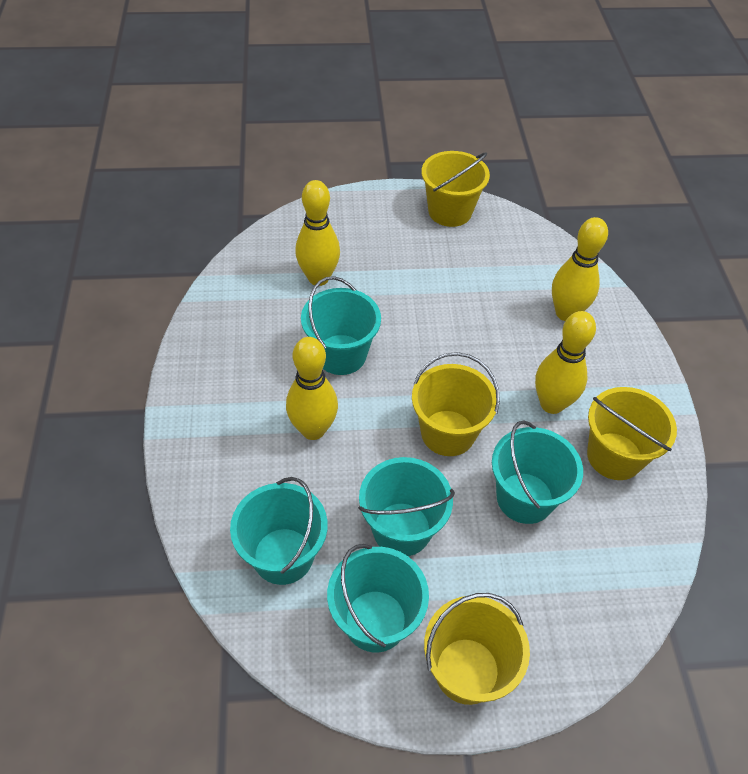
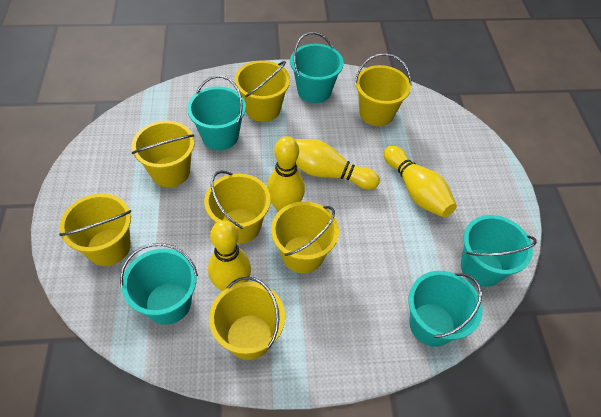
yellow bucket: [412,352,500,456] [421,151,490,227] [424,593,530,705] [587,387,677,480] = 4 -> [59,193,131,266] [132,121,194,187] [204,170,271,244] [209,276,285,360] [235,60,290,122] [271,201,339,273] [355,53,411,126] = 7

